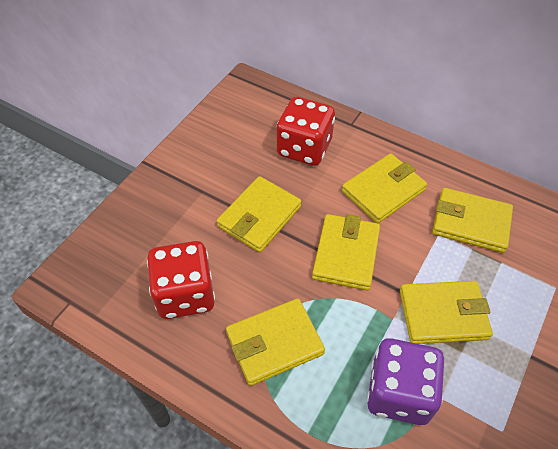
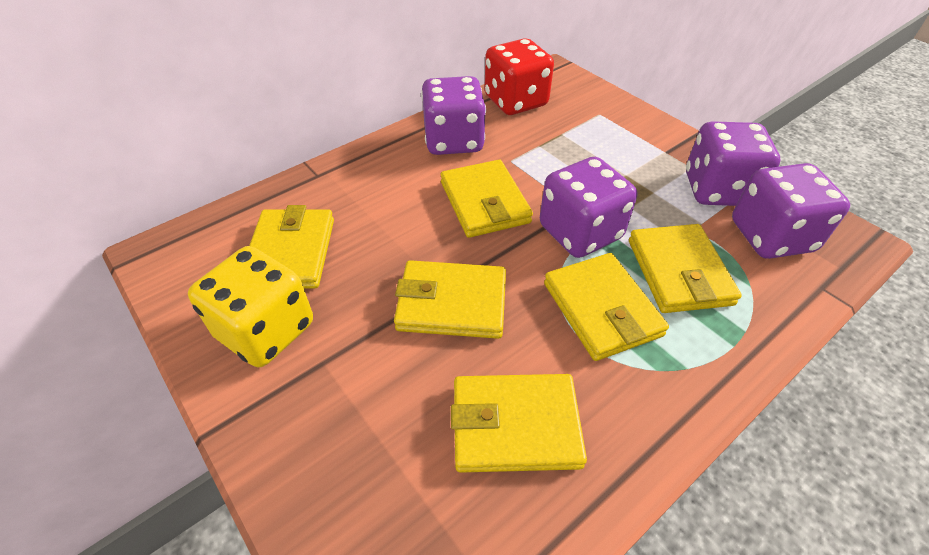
purple dice: [367,338,444,425] = 1 -> [421,76,486,155] [540,157,637,258] [686,121,780,206] [732,163,850,259] = 4
red dice: [147,241,215,319] [277,97,335,166] = 2 -> [484,38,554,115] = 1
yellow dice: none = 0 -> [188,246,313,367] = 1

